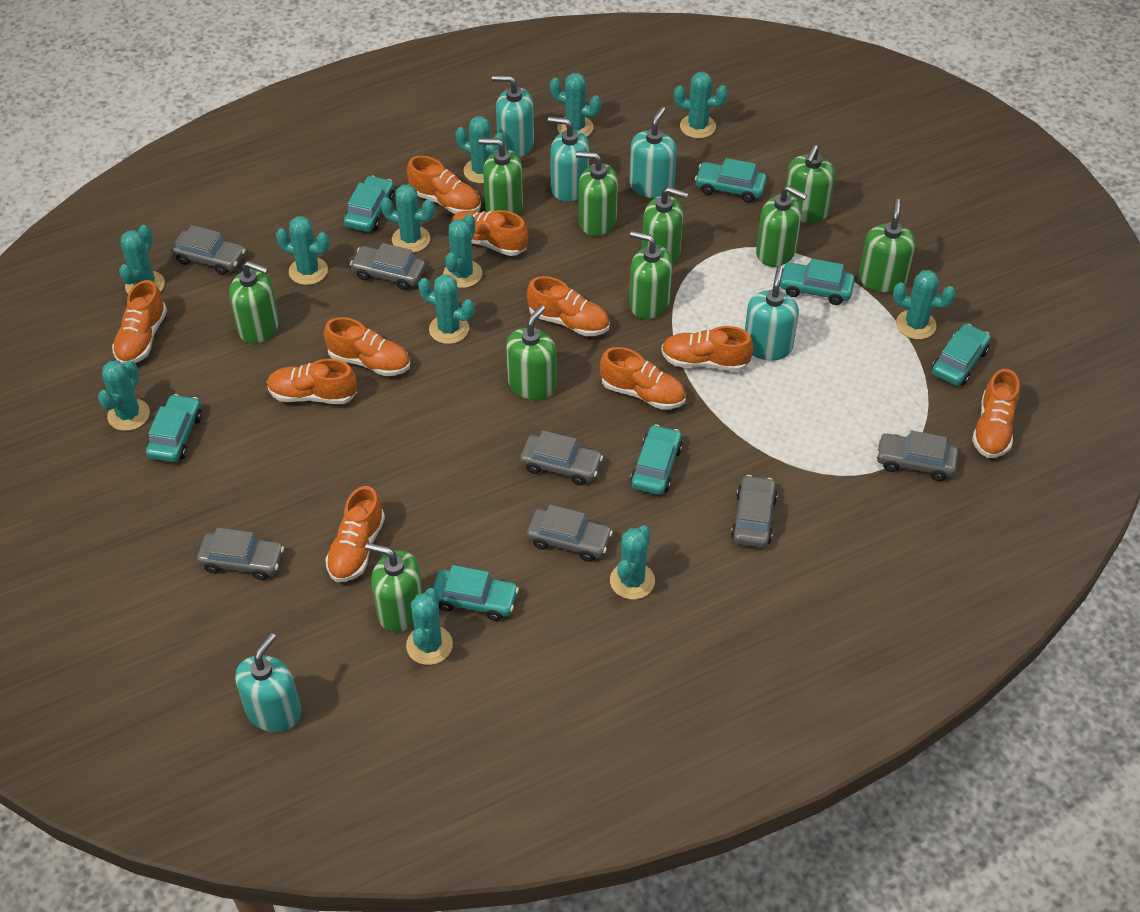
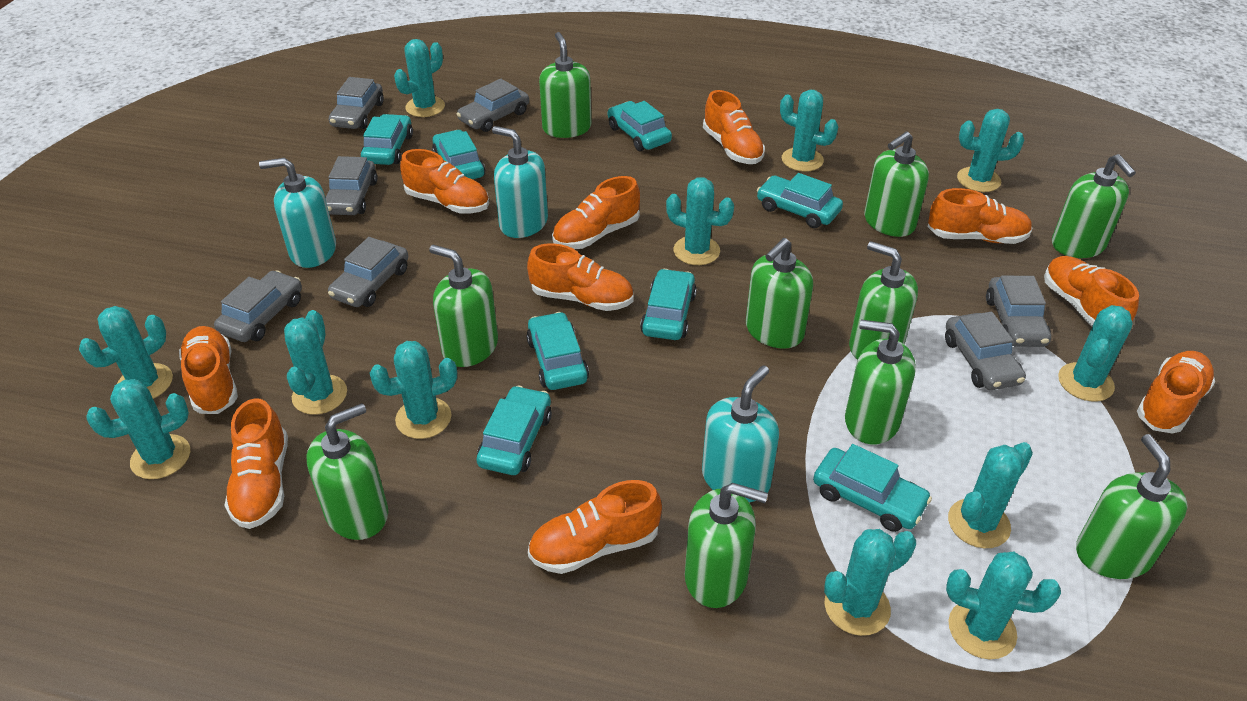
turquoise car: [146,394,202,462] [344,176,394,232] [433,565,519,621] [630,424,682,495] [695,158,767,203] [780,259,855,305] [932,324,991,386] = 7 -> [361,114,413,165] [432,130,485,179] [476,386,552,475] [526,312,589,390] [608,101,672,151] [640,269,697,340] [757,173,843,228] [813,444,932,532] = 8
turquoise soap dispenser: [235,633,301,732] [492,75,534,158] [548,117,589,202] [629,107,677,198] [745,265,799,361] = 5 -> [259,158,336,268] [492,126,548,238] [702,365,779,502] = 3

